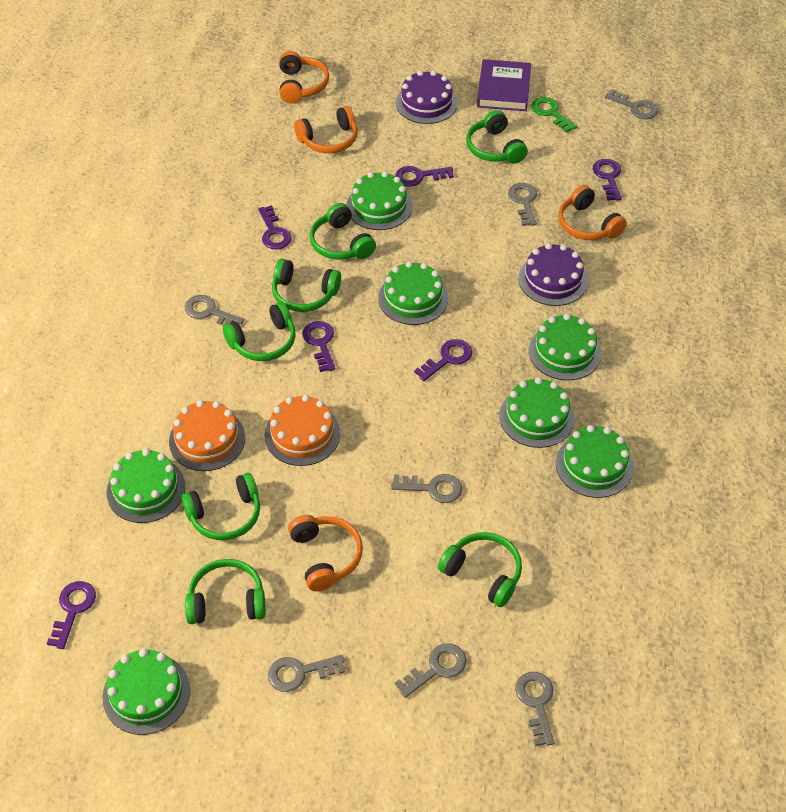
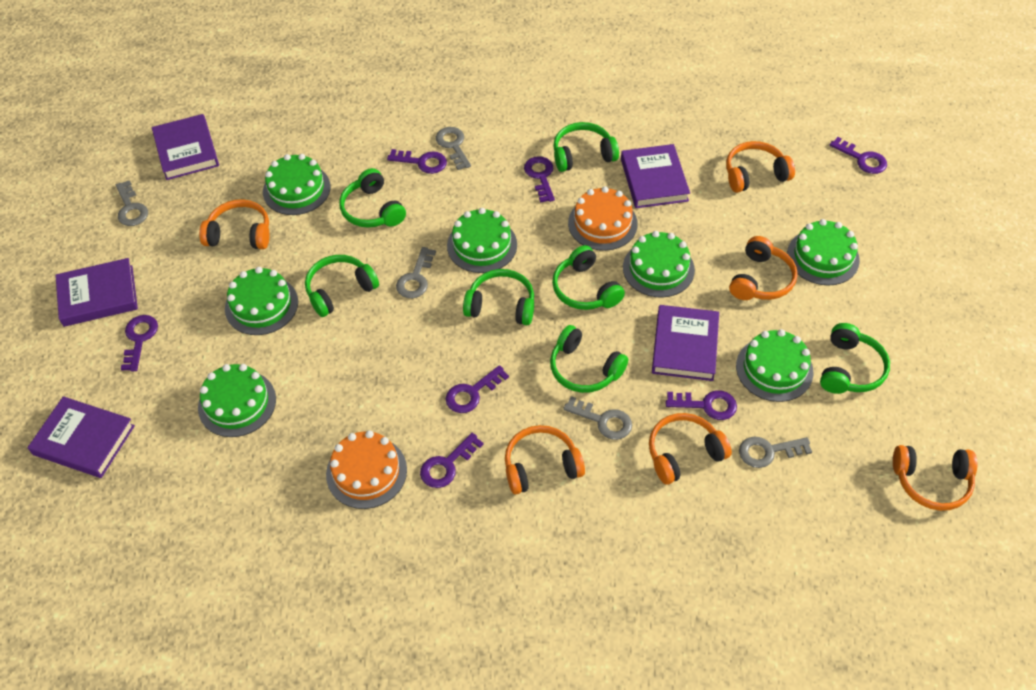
green key: [532,97,577,133] = 1 -> none = 0
grey key: [185,295,244,325] [268,655,346,692] [391,474,462,503] [395,643,467,698] [508,183,537,226] [515,672,554,746] [605,89,658,119] = 7 -> [116,180,148,226] [396,247,436,298] [436,127,471,170] [563,396,632,440] [739,437,812,468] = 5
orange headphones: [279,51,329,103] [288,515,363,591] [294,106,357,153] [559,185,627,240] = 4 -> [199,199,270,249] [505,425,585,494] [649,413,732,485] [726,141,795,193] [729,236,798,300] [893,445,977,511] = 6
purple book: [477,59,531,111] = 1 -> [27,396,135,478] [55,258,138,327] [152,114,219,180] [621,144,690,208] [652,305,719,381] = 5
purple cake: [396,70,458,124] [518,243,588,306] = 2 -> none = 0
purple key: [47,581,96,649] [258,205,292,249] [302,321,336,372] [395,166,454,187] [414,339,472,381] [593,159,622,201] = 6 -> [121,315,158,372] [387,149,447,174] [420,433,483,488] [446,365,509,413] [524,156,555,203] [666,390,737,420] [829,137,887,174] = 7

